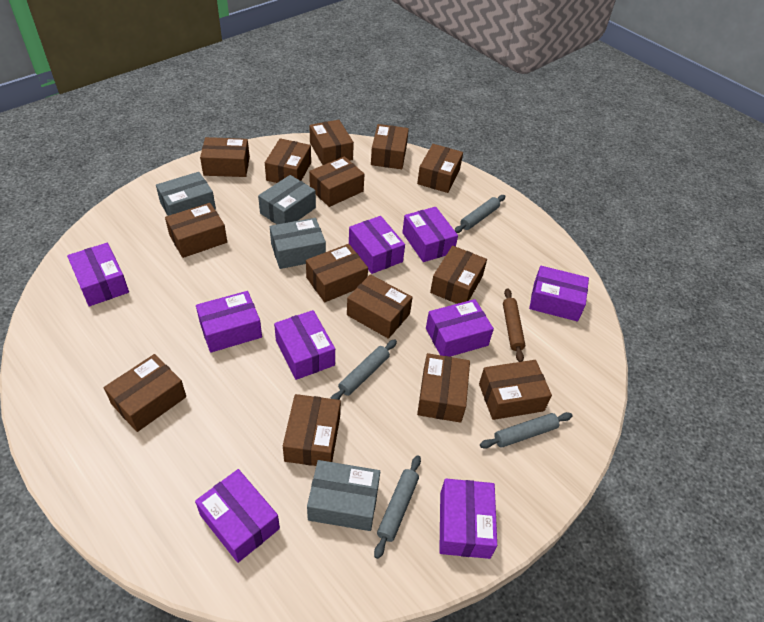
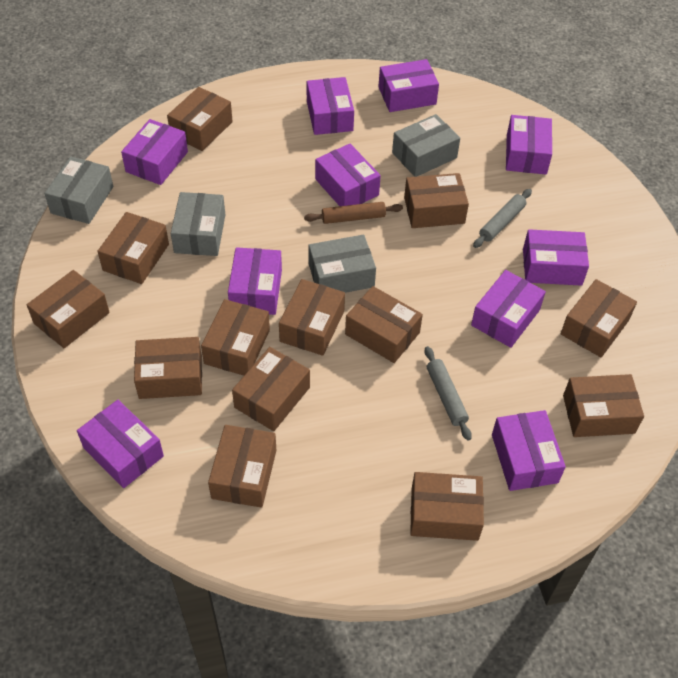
brown box: [104,354,186,432] [165,203,227,258] [200,137,250,177] [265,138,311,183] [283,394,341,466] [306,244,368,302] [309,120,354,165] [309,156,365,207] [347,274,413,339] [371,124,409,169] [417,144,463,193] [417,353,470,423] [430,246,487,304] [479,360,552,420] = 14 -> [27,270,110,348] [97,212,169,284] [134,337,202,399] [167,87,233,151] [201,299,270,375] [208,425,277,508] [232,347,310,431] [279,279,345,356] [345,286,423,363] [404,173,469,228] [410,472,484,541] [561,279,637,357] [563,374,644,437] = 13
grey rolling pin: [330,339,397,400] [374,455,421,559] [454,195,506,233] [480,412,573,449] = 4 -> [424,346,472,441] [473,189,532,248] = 2
purple box: [67,243,129,306] [195,469,280,563] [196,291,262,353] [274,310,335,380] [349,216,405,274] [402,207,458,262] [426,299,494,357] [439,479,497,559] [529,266,589,321] = 9 -> [77,400,164,488] [121,119,188,185] [228,247,282,315] [307,77,354,135] [315,144,381,206] [379,59,439,112] [471,270,546,348] [492,410,566,491] [506,115,552,174] [523,229,589,286] = 10

